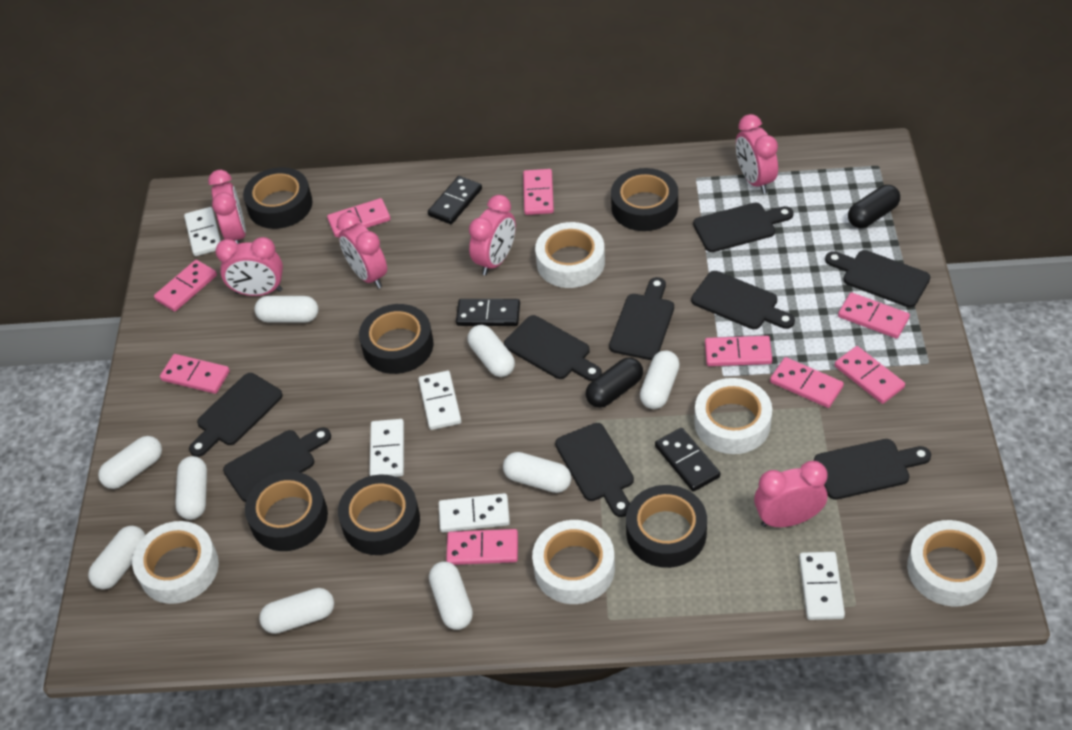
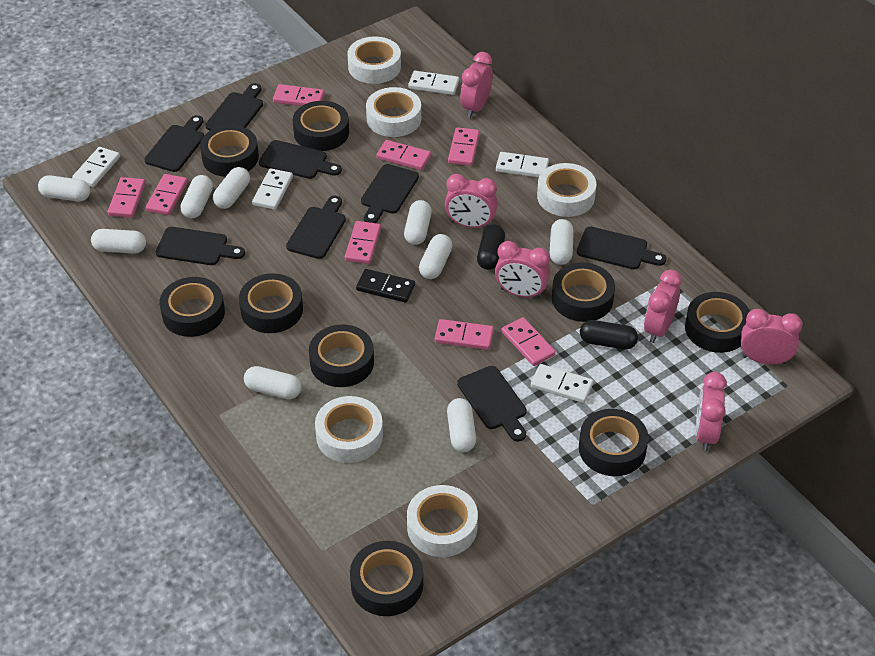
black cutting board: [189,373,283,457] [223,427,331,502] [504,315,602,381] [555,423,634,517] [609,277,674,360] [691,271,795,329] [693,203,794,252] [814,439,931,500] [825,250,930,308] = 9 -> [145,115,204,172] [156,227,245,265] [205,83,263,131] [259,140,342,179] [286,196,346,259] [361,164,419,223] [457,366,527,442] [577,227,666,270] = 8
black domino: [428,176,482,224] [456,299,520,326] [655,428,720,492] = 3 -> [356,269,415,303] = 1
black tape: [243,167,313,229] [245,471,328,551] [338,474,420,555] [359,304,434,374] [611,168,678,231] [626,485,707,568] = 6 -> [159,277,225,337] [200,125,259,177] [239,273,303,333] [293,101,349,151] [309,325,374,387] [350,541,423,616] [552,262,615,322] [579,409,649,476] [685,292,750,353] = 9
pink domino: [154,260,217,312] [160,354,230,394] [327,198,390,237] [446,529,518,565] [523,169,554,215] [705,336,772,366] [770,357,844,408] [835,346,905,404] [838,292,910,339] = 9 -> [108,177,145,218] [146,174,187,215] [273,84,324,106] [345,221,381,264] [376,140,431,170] [435,319,494,350] [448,127,480,166] [501,317,556,366] = 8

